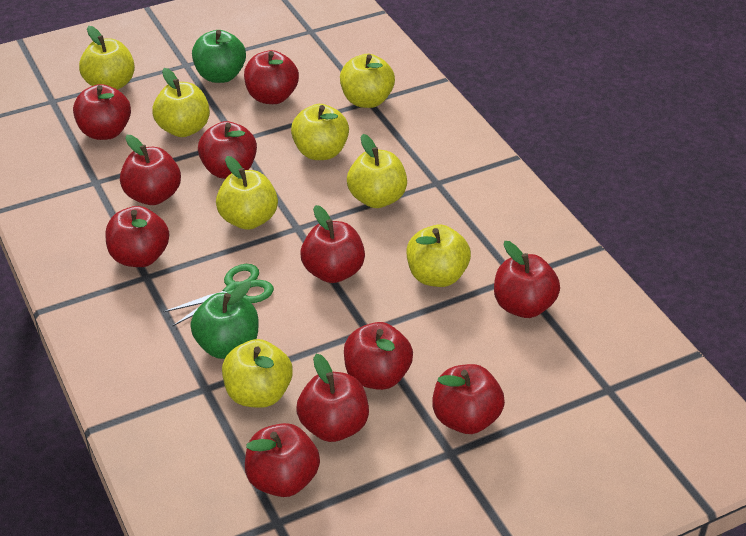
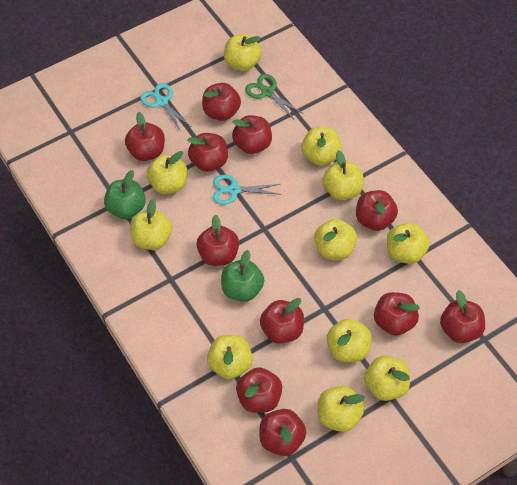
turquoise scissors: none = 0 -> [140,83,192,132] [213,175,280,205] = 2
yellow apple: [79,26,135,90] [152,68,210,137] [216,156,278,230] [222,339,293,408] [291,104,349,160] [340,54,395,108] [347,134,407,208] [407,225,471,287] = 8 -> [130,199,172,250] [147,151,187,194] [207,335,253,379] [224,34,262,71] [301,127,342,166] [314,219,357,260] [318,385,365,432] [323,150,364,200] [327,318,372,362] [364,355,410,401] [387,222,430,264] = 11

